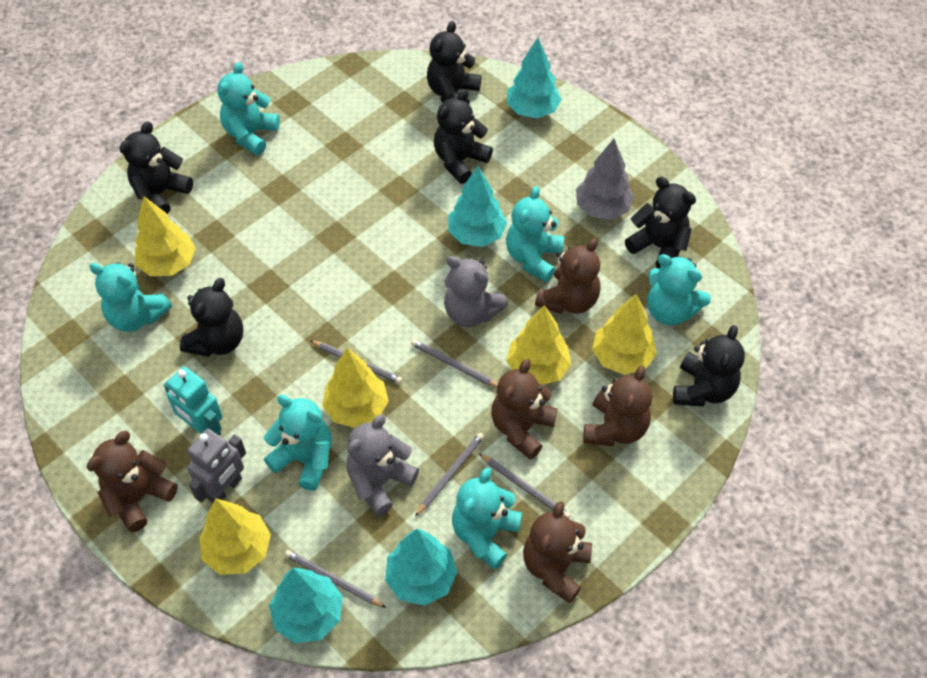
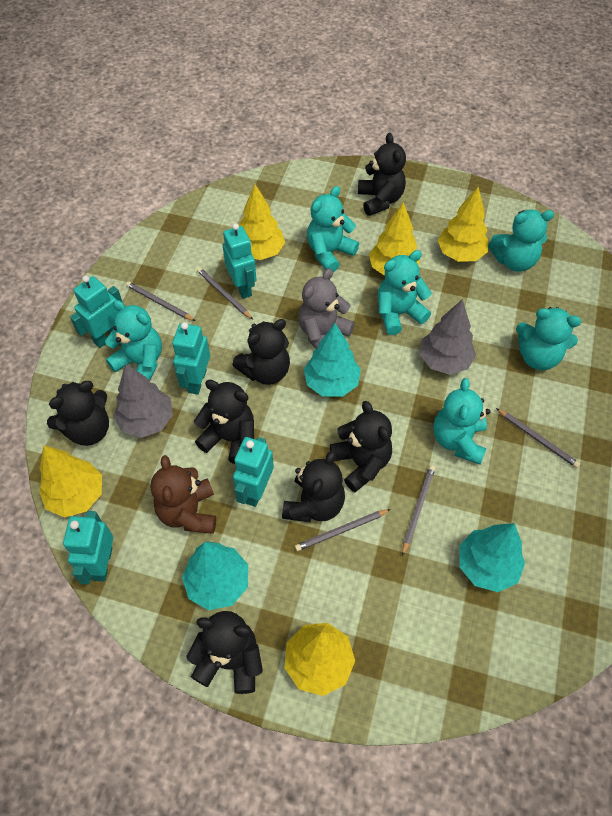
black teddy bear: [120,121,193,214] [180,278,243,357] [427,21,481,104] [434,89,493,184] [625,177,696,269] [673,325,745,407] = 6 -> [47,381,109,446] [186,611,263,694] [194,380,254,464] [232,319,290,385] [282,450,345,523] [330,401,392,492] [358,133,406,216] = 7
brown teddy bear: [87,431,178,532] [491,359,557,460] [523,501,592,603] [535,238,601,314] [583,366,652,446] = 5 -> [151,455,216,534] = 1
grey robot: [187,429,246,503] = 1 -> none = 0
grey teddy bear: [347,414,419,516] [444,256,508,327] = 2 -> [298,268,355,349] = 1
grey tree: [576,139,634,220] = 1 -> [113,363,173,438] [420,299,476,375] = 2
turquoise robot: [164,367,223,436] = 1 -> [63,511,113,584] [70,275,123,348] [172,322,210,395] [223,223,257,299] [233,437,274,507] = 5
turquoise tree: [269,568,343,643] [385,529,457,606] [448,166,507,247] [507,38,562,118] = 4 -> [182,542,248,610] [304,323,361,397] [459,523,525,592] = 3

